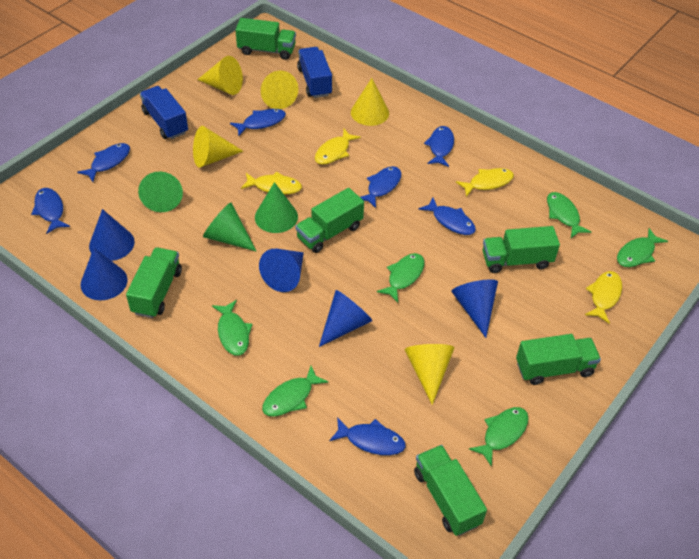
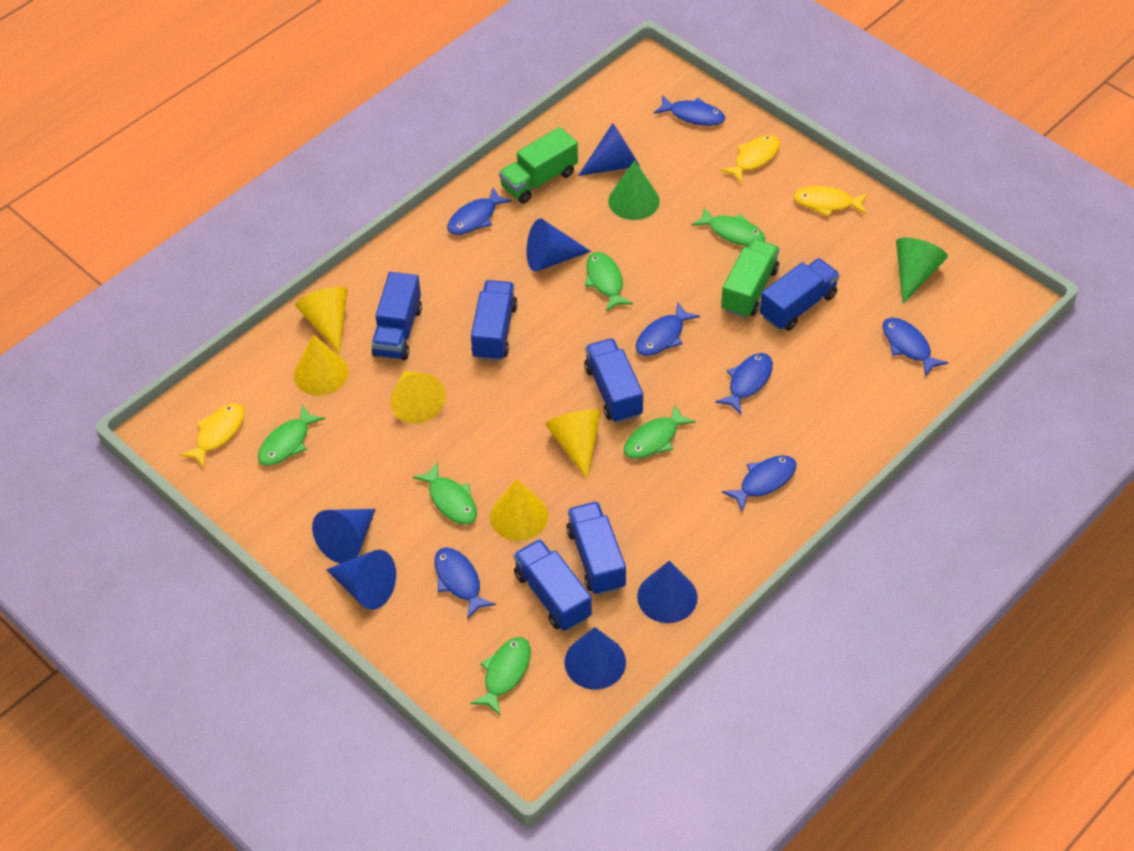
blue cone: [80,248,128,300] [89,209,135,261] [259,249,304,292] [319,290,372,347] [452,279,498,338] = 5 -> [312,509,376,564] [326,550,396,610] [527,218,591,272] [564,627,626,690] [578,123,640,176] [637,561,698,623] = 6
blue truck: [140,86,188,139] [297,47,332,98] = 2 -> [371,272,422,360] [471,280,518,361] [513,539,592,631] [566,501,626,595] [584,338,643,423] [760,258,840,331] = 6
green cone: [138,171,183,212] [203,202,257,252] [255,182,298,233] = 3 -> [608,160,660,220] [896,237,948,304] = 2
green truck: [126,247,182,318] [236,18,296,60] [295,188,364,253] [414,445,487,536] [483,226,560,273] [516,334,601,385] = 6 -> [499,127,578,203] [721,239,780,318] = 2
yellow fish: [241,172,302,195] [315,129,361,165] [456,168,514,197] [585,271,622,323] = 4 -> [180,403,244,467] [720,135,780,183] [793,186,868,217] = 3

